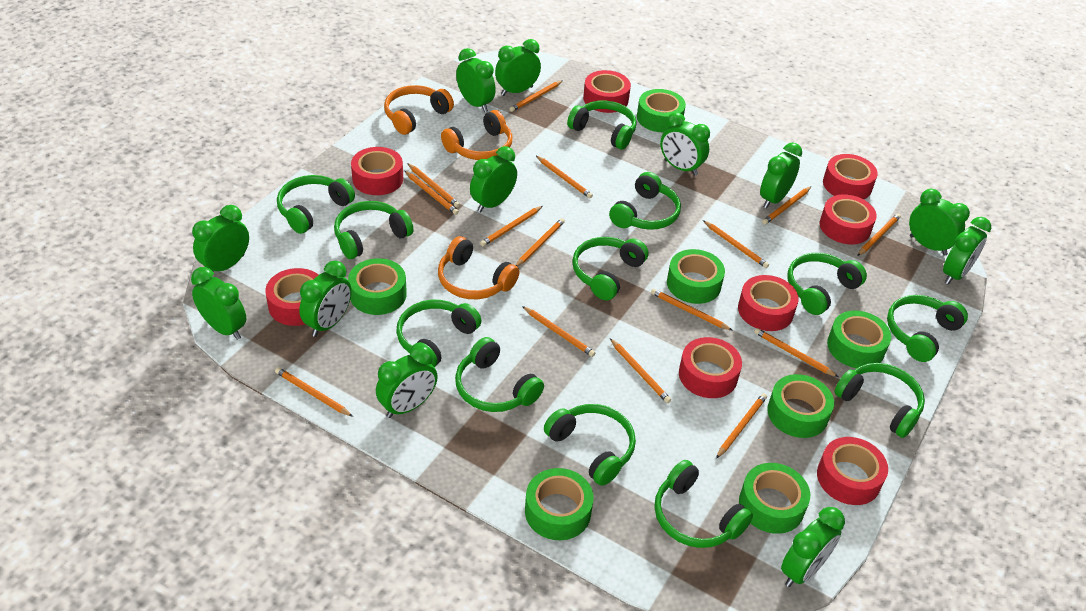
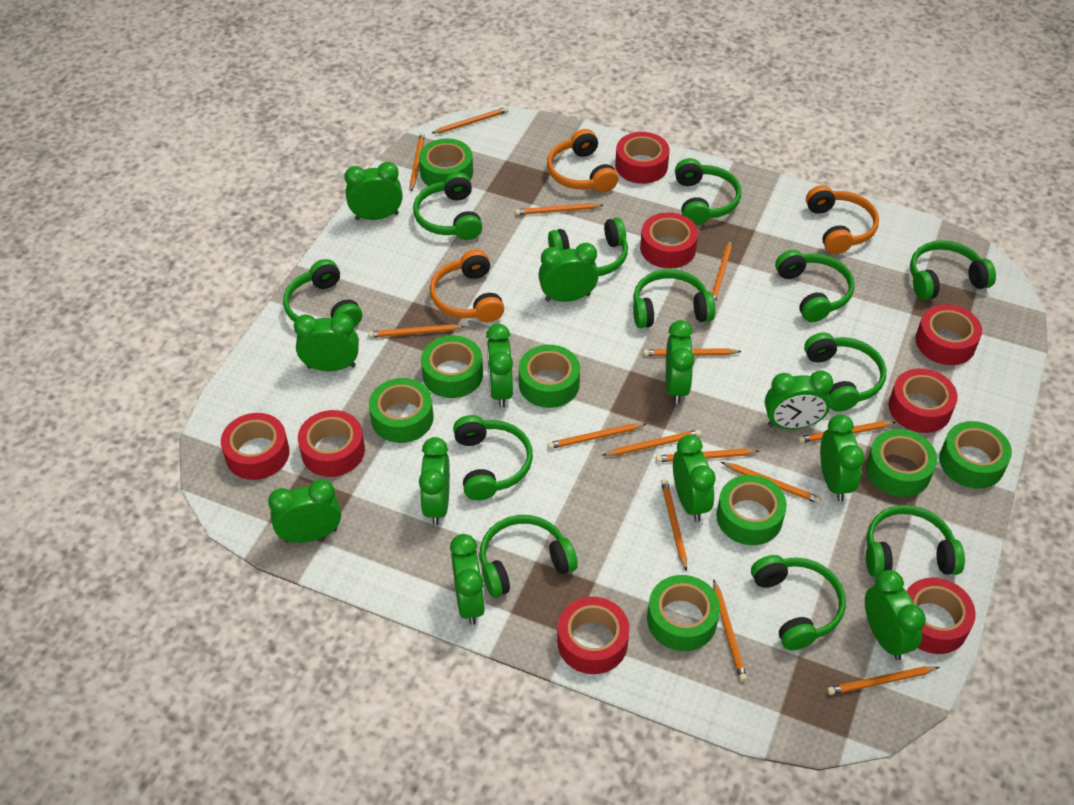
green tape: [348,258,407,315] [525,468,593,540] [637,89,686,132] [667,249,725,304] [739,463,810,534] [767,374,834,438] [827,310,891,368] = 7 -> [369,378,434,443] [419,139,473,186] [421,335,483,398] [519,345,580,408] [647,575,720,651] [716,475,787,545] [866,429,937,497] [939,421,1012,489] = 8
orange pencil: [275,367,353,417] [405,171,459,215] [407,163,460,208] [480,206,543,247] [509,80,563,112] [516,218,565,267] [522,306,595,357] [536,156,593,198] [610,338,671,403] [651,289,733,331] [703,220,769,268] [716,393,767,459] [754,328,838,377] [762,186,812,225] [857,214,901,256] = 15 -> [368,324,465,338] [410,133,425,191] [432,107,508,134] [515,203,603,215] [547,423,646,449] [603,430,701,456] [643,348,742,356] [656,448,759,462] [661,479,687,571] [712,240,732,303] [713,579,747,682] [721,462,822,504] [798,421,896,443] [827,666,939,695] = 14

